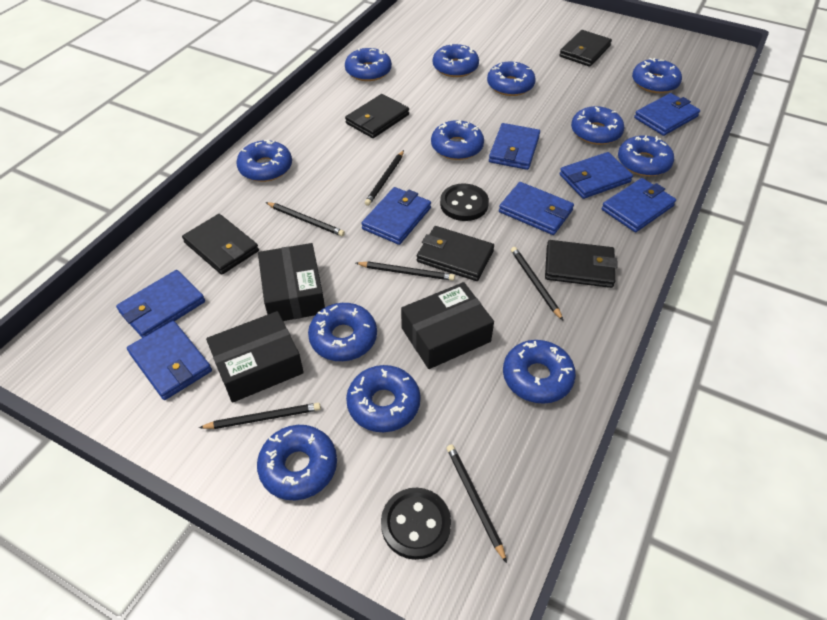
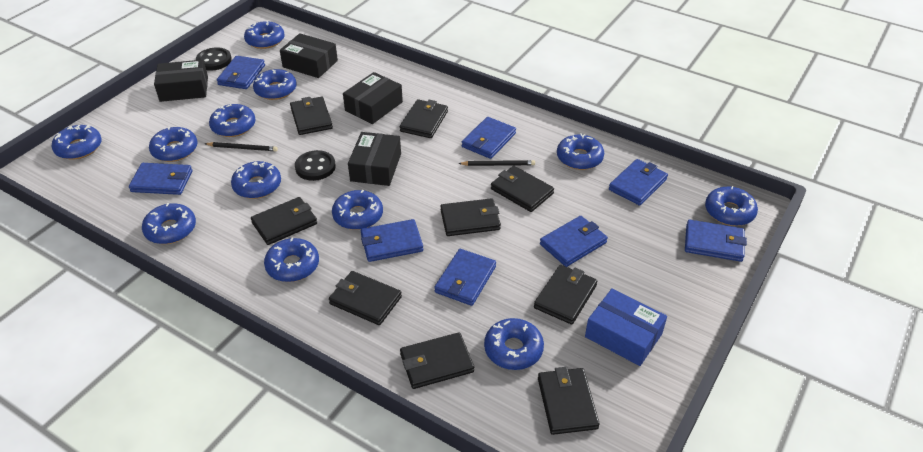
black box: [206,311,304,403] [258,243,325,321] [401,282,494,369] = 3 -> [154,60,208,102] [280,33,338,78] [343,72,403,124] [348,132,401,186] = 4
black pencil: [199,403,321,429] [266,202,345,236] [356,262,455,281] [365,150,404,206] [447,444,507,563] [511,247,563,320] = 6 -> [205,142,278,151] [458,160,535,166] = 2
black wallet: [182,214,259,275] [345,94,409,138] [417,226,494,281] [545,240,618,288] [559,30,612,67] = 5 -> [251,197,317,245] [290,97,333,135] [329,271,402,325] [400,99,448,138] [400,332,474,389] [440,198,501,236] [491,166,554,212] [534,265,597,324] [538,367,600,435] = 9
blue box: none = 0 -> [585,288,667,366] = 1

